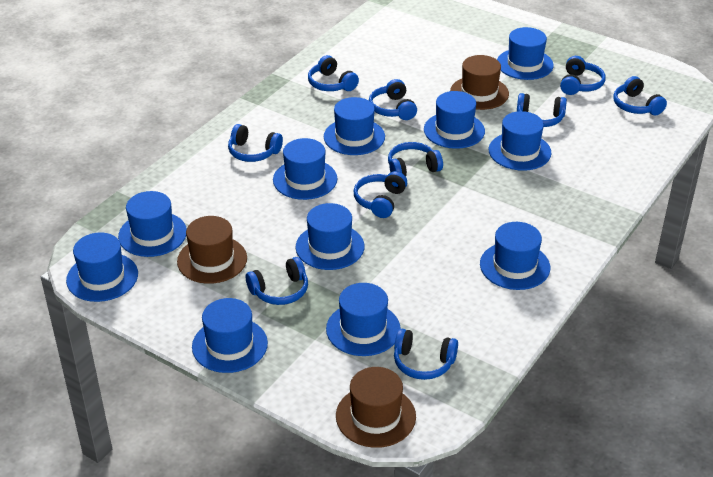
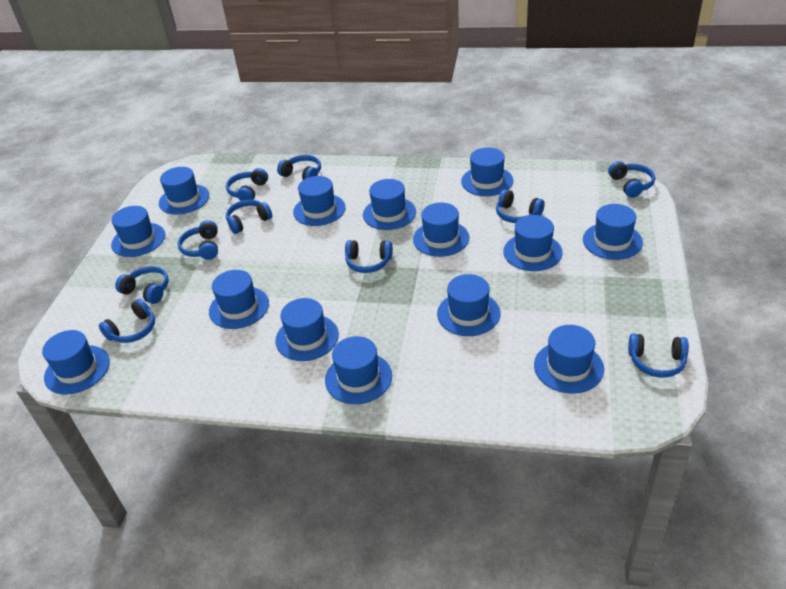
blue hat: [66,232,138,302] [118,191,187,257] [192,298,268,373] [273,138,337,200] [296,203,364,270] [324,97,385,155] [326,283,401,356] [424,91,485,149] [480,222,550,290] [488,111,552,171] [497,27,554,80] = 11 -> [42,330,110,394] [111,206,165,257] [159,167,209,215] [209,270,269,329] [275,298,339,361] [293,176,346,226] [325,336,392,404] [363,179,416,230] [413,203,469,257] [437,274,500,336] [461,147,513,196] [503,215,563,271] [534,325,604,394] [583,204,643,260] = 14
brown hat: [177,216,247,284] [336,367,416,448] [450,55,509,110] = 3 -> none = 0

